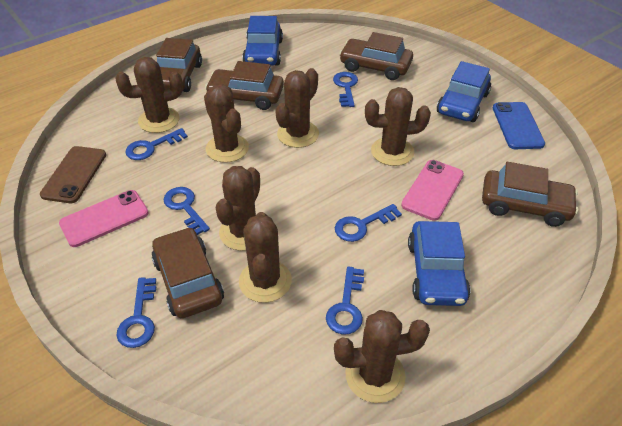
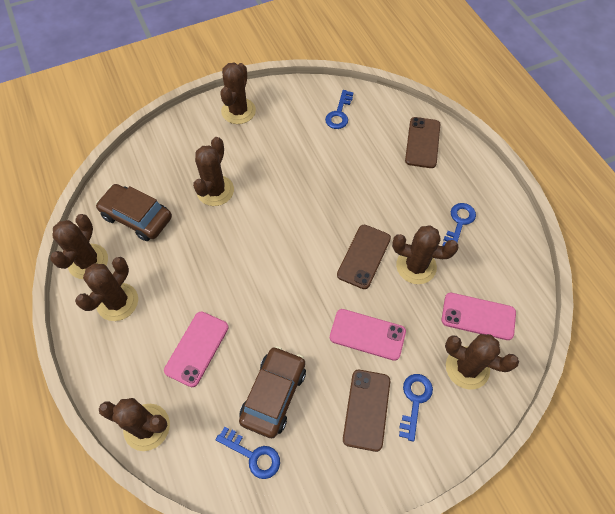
blue car: [243,16,283,66] [408,221,470,306] [437,61,491,122] = 3 -> none = 0
blue key: [116,277,156,348] [125,128,188,160] [163,187,210,235] [326,266,364,334] [333,72,358,107] [335,204,402,242] = 6 -> [216,426,280,479] [325,90,354,129] [399,374,433,442] [442,203,476,246] = 4
blue phone: [493,102,545,149] = 1 -> none = 0
brown car: [152,227,224,318] [156,38,202,92] [205,61,284,110] [339,32,413,80] [482,162,579,227] = 5 -> [96,184,172,241] [239,346,306,438] = 2
brown phone: [40,146,106,203] = 1 -> [337,225,391,289] [343,370,390,452] [405,117,440,168] = 3
pink phone: [59,190,149,247] [401,160,464,221] = 2 -> [164,311,229,387] [330,309,406,361] [442,293,516,340] = 3

